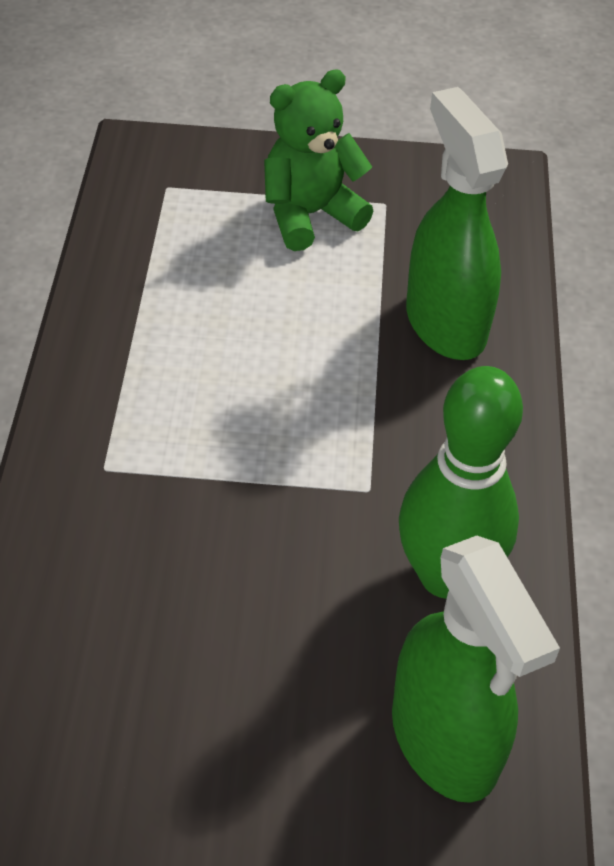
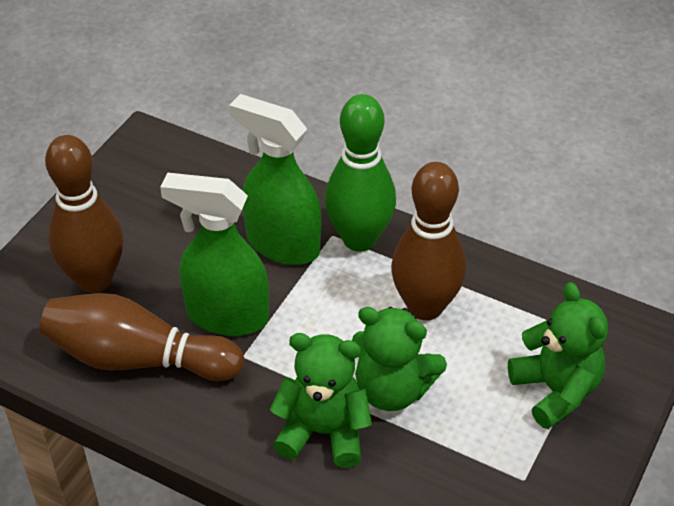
brown bowling pin: none = 0 -> [40,293,244,381] [45,135,123,293] [391,162,466,320] = 3
green teddy bear: [264,69,373,251] = 1 -> [269,333,372,468] [352,307,447,411] [508,282,608,429] = 3

